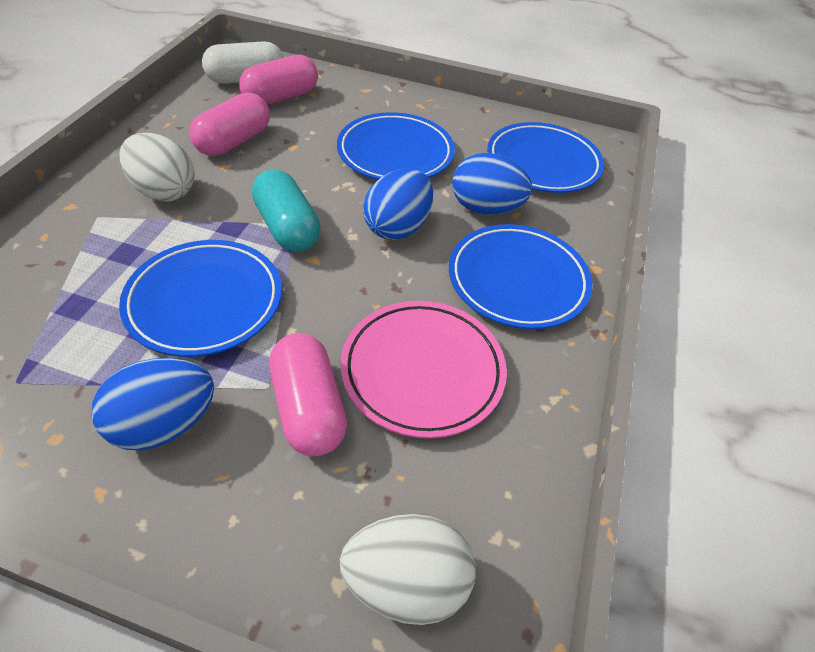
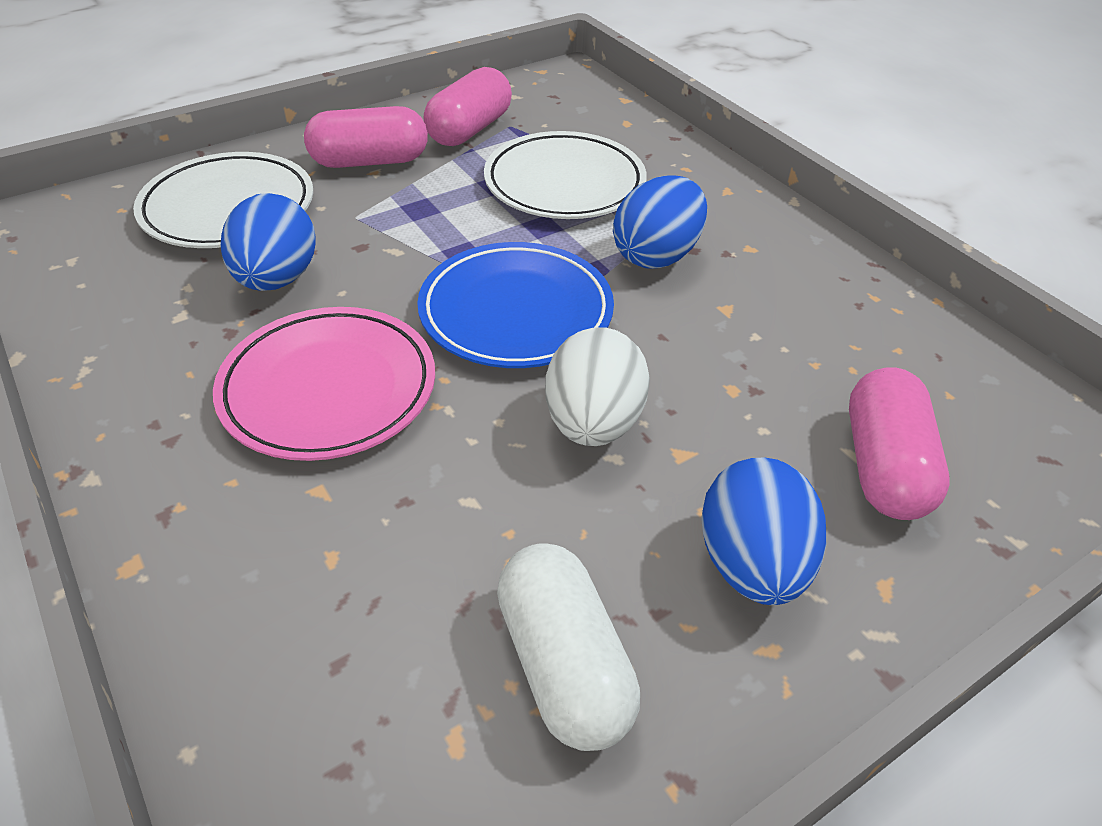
blue plate: [119,240,282,357] [337,112,455,180] [449,224,592,329] [487,122,604,193] = 4 -> [417,242,614,368] = 1
turquoise capsule: [252,169,320,252] = 1 -> none = 0
white egg: [119,133,195,202] [340,514,476,625] = 2 -> [545,327,650,446] = 1
white plate: none = 0 -> [133,152,313,248] [484,131,647,219] = 2

